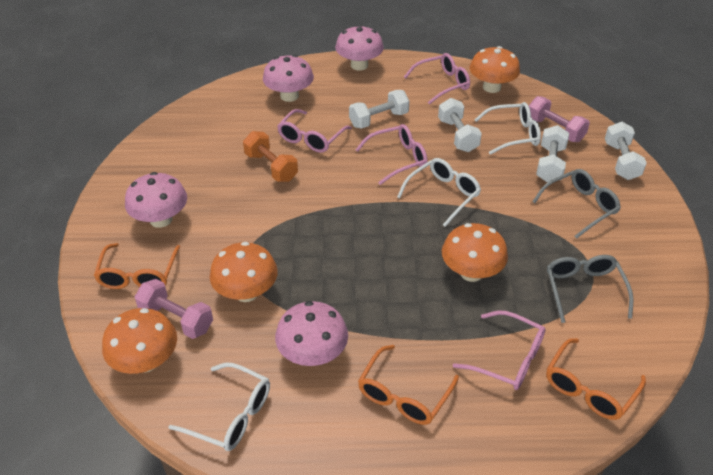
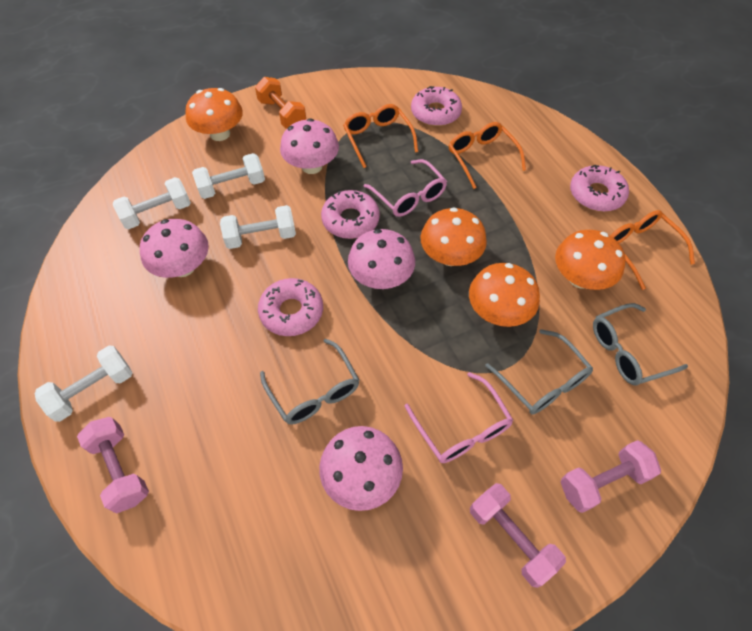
grey glasses: [532,169,621,239] [547,255,633,323] = 2 -> [260,338,359,425] [485,329,593,415] [593,303,688,386] = 3
pink donut: none = 0 -> [258,278,323,336] [321,190,380,239] [411,86,462,126] [570,165,629,212] = 4
pink dumbbell: [135,279,213,339] [529,96,590,142] = 2 -> [77,417,149,513] [470,483,566,588] [561,440,661,513] = 3
pink glasses: [277,109,352,153] [355,124,428,185] [404,53,470,105] [453,310,546,390] = 4 -> [364,159,447,217] [404,372,513,463] = 2
white glasses: [168,363,270,451] [397,158,481,227] [474,102,541,155] = 3 -> none = 0

